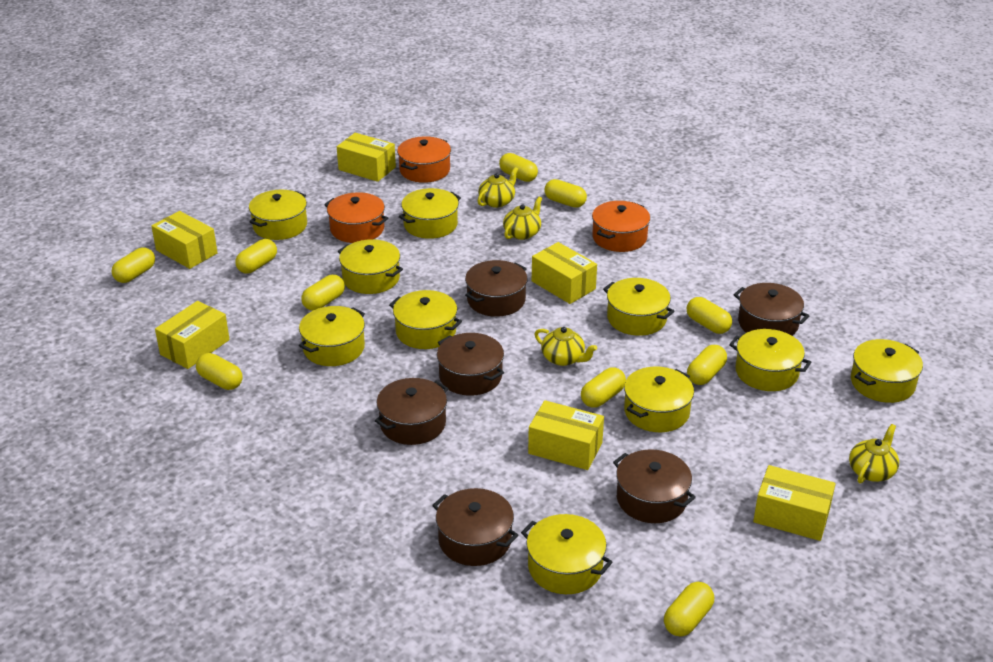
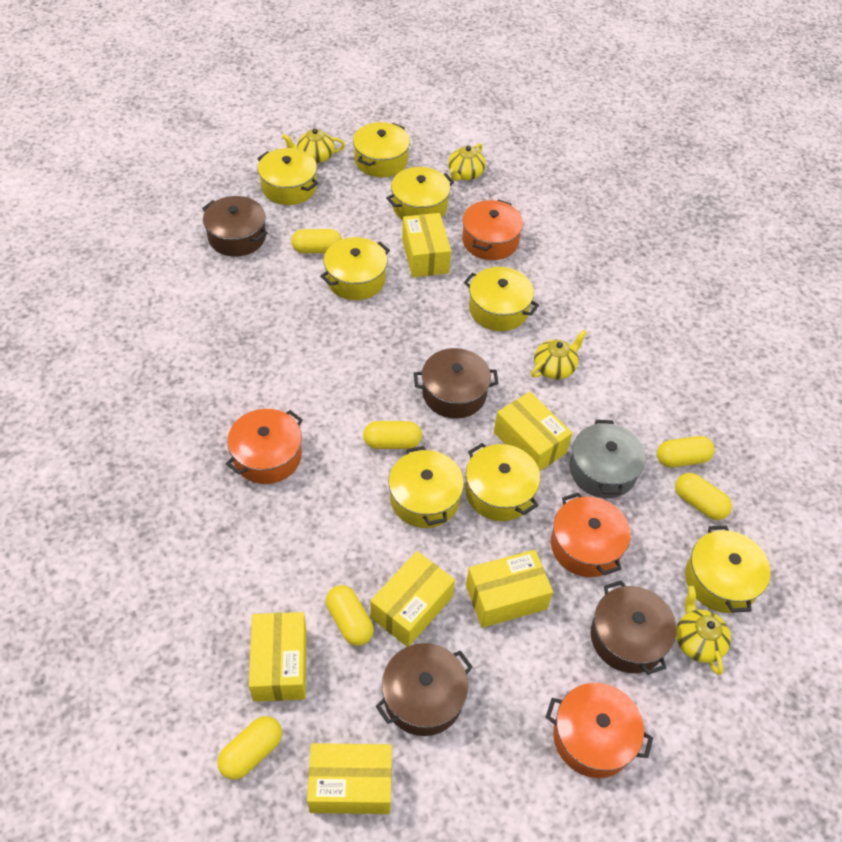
brown pot: [375,378,448,445] [432,488,518,566] [437,333,504,396] [465,260,527,317] [613,449,696,523] [734,283,809,336] = 6 -> [202,196,268,257] [376,643,473,736] [414,348,499,419] [591,580,677,675] = 4
grey pot: none = 0 -> [570,420,645,498] = 1
orange pot: [324,192,388,243] [397,136,451,183] [592,201,650,252] = 3 -> [226,409,303,484] [462,200,523,260] [546,683,653,778] [551,492,631,577] = 4
yellow capsule: [112,247,155,283] [196,353,242,390] [235,239,277,274] [301,275,345,311] [499,153,538,182] [544,179,587,208] [581,368,626,408] [664,582,714,637] [687,297,732,334] [687,345,727,385] = 10 -> [217,716,282,780] [291,229,342,253] [326,585,374,646] [363,421,422,449] [657,436,714,468] [675,473,732,520] = 6
yellow pot: [249,190,307,240] [299,306,365,366] [337,239,403,294] [389,290,462,349] [399,188,461,239] [521,514,613,594] [603,278,675,336] [624,366,694,432] [729,329,811,391] [851,339,923,403] = 10 -> [257,148,319,205] [320,237,390,300] [353,122,410,177] [386,167,454,220] [388,446,464,528] [464,267,539,331] [465,443,540,521] [685,526,771,613] = 8

